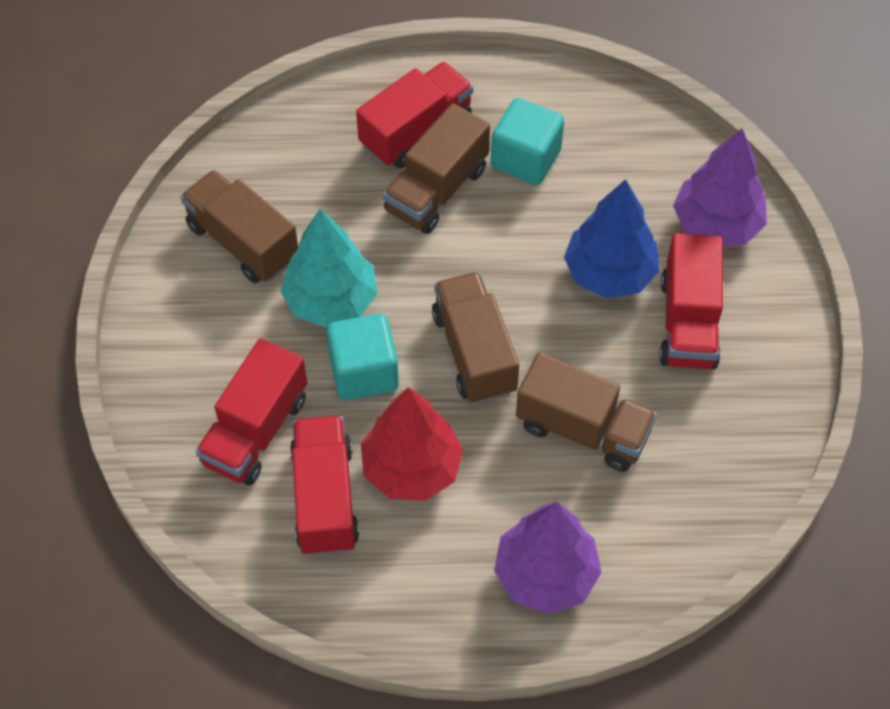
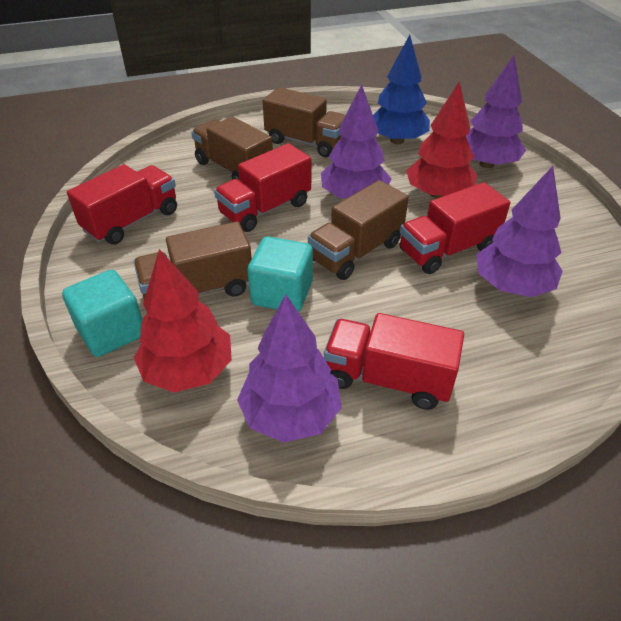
purple tree: [494,502,602,614] [673,128,767,246] = 2 -> [237,294,342,443] [321,84,391,199] [465,55,526,168] [476,166,563,297] = 4
red tree: [361,387,463,501] = 1 -> [134,249,232,393] [406,82,477,199] = 2
turquoise tree: [280,208,378,328] = 1 -> none = 0

